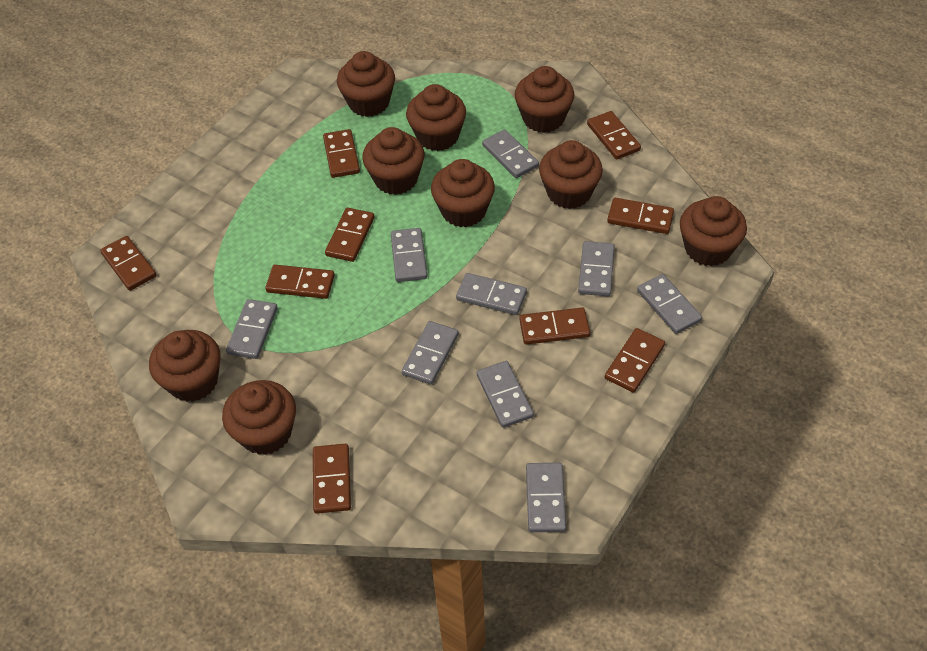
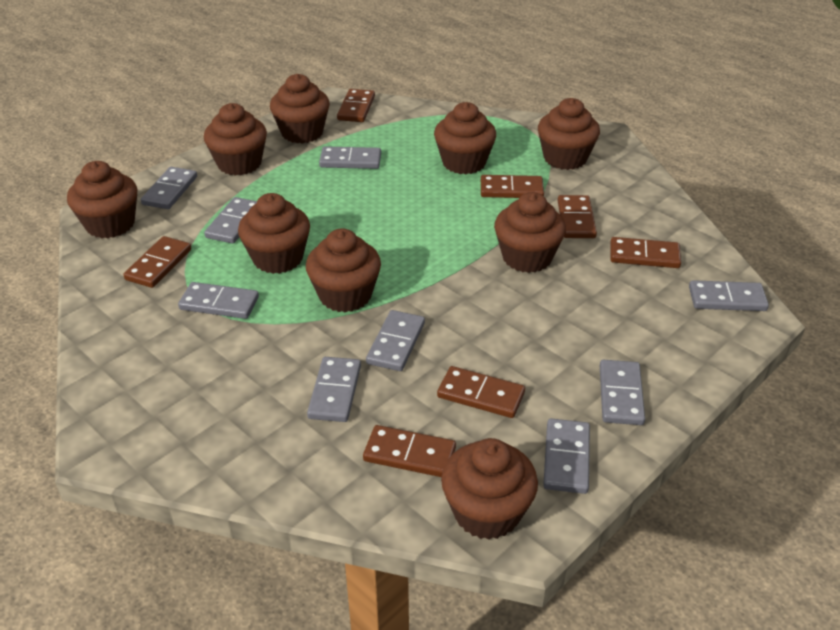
brown domino: [100,236,156,291] [265,265,335,299] [313,444,351,514] [323,129,360,178] [325,208,374,262] [519,308,590,345] [587,111,641,159] [605,328,665,393] [607,198,674,234] = 9 -> [123,236,191,288] [337,89,375,122] [363,425,456,477] [437,366,525,418] [481,175,544,198] [558,195,597,238] [610,237,681,268] = 7

